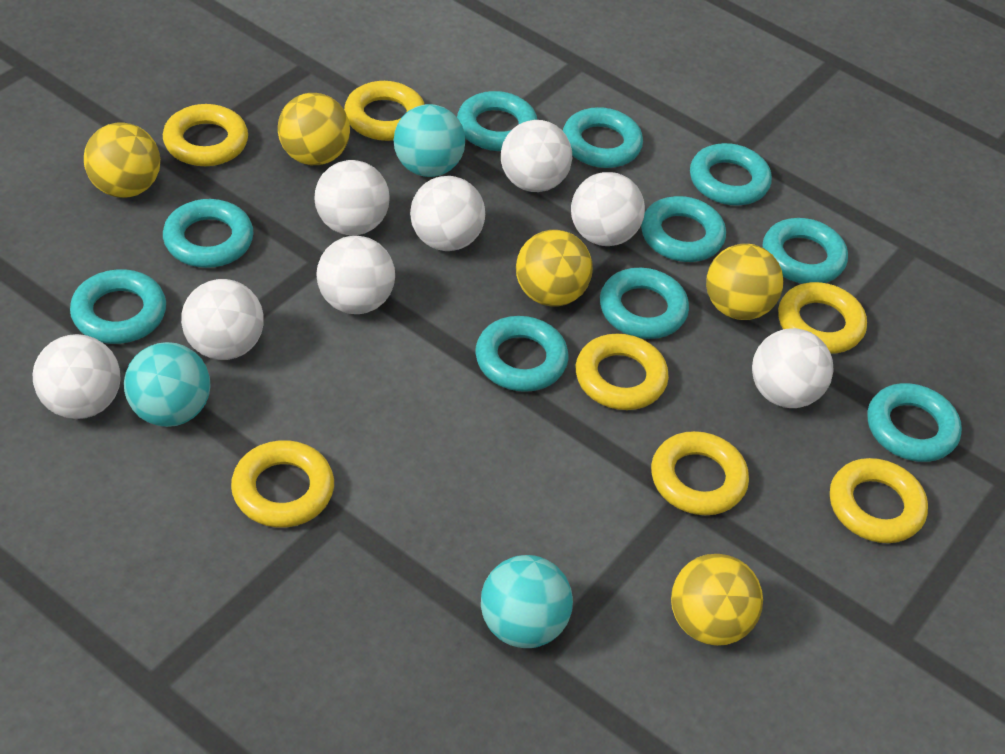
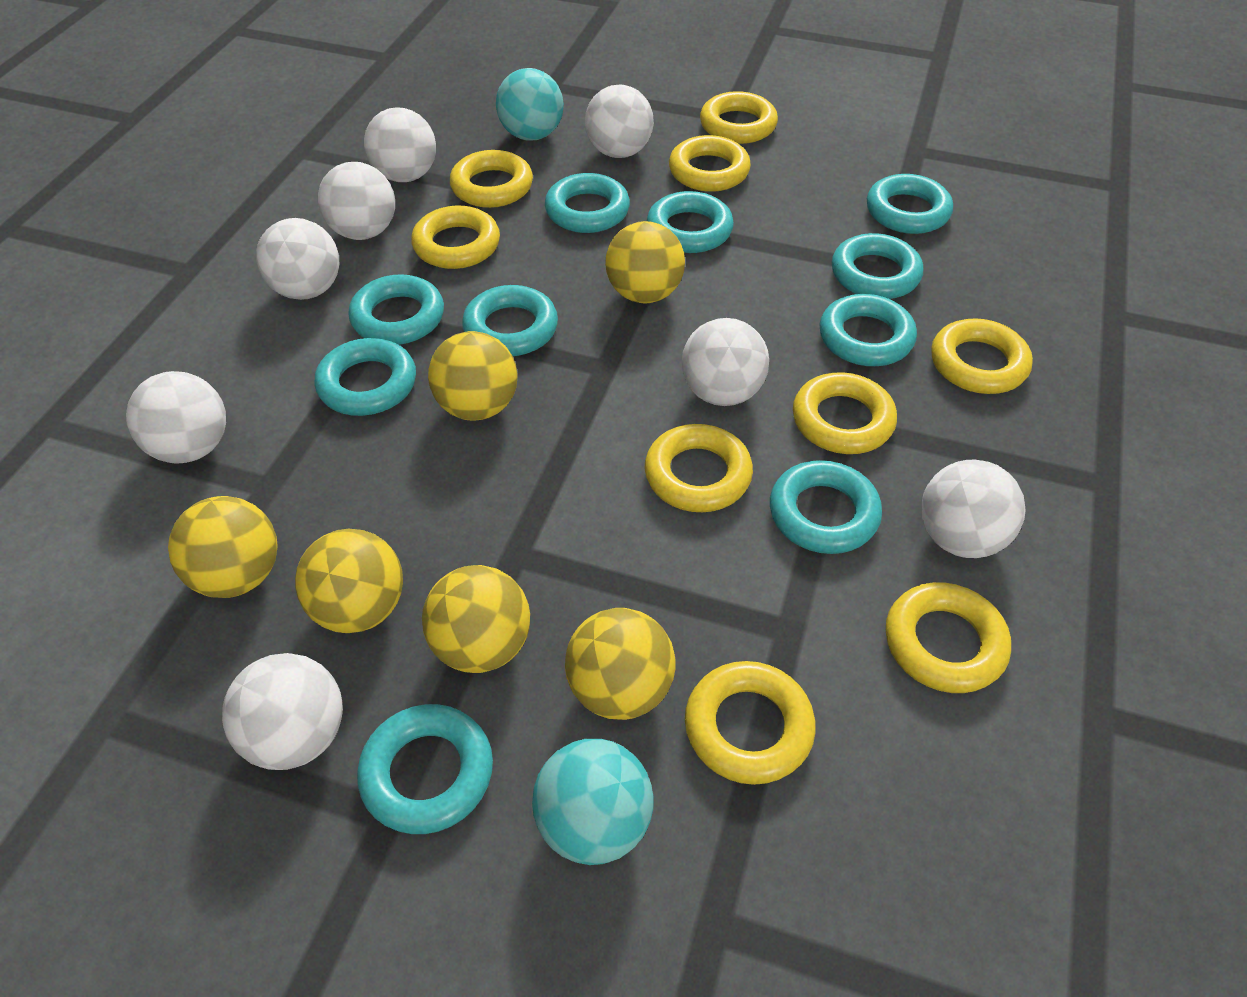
turquoise ball: [124,342,211,427] [394,104,465,177] [481,555,573,648] = 3 -> [496,68,564,141] [532,739,654,865] = 2
yellow ball: [84,122,160,198] [278,93,350,165] [516,230,593,306] [671,554,763,646] [706,244,783,320] = 5 -> [168,496,278,598] [295,529,403,633] [422,565,530,673] [428,331,518,420] [565,608,676,720] [605,221,685,303] = 6
yellow ring: [163,104,248,166] [231,440,334,528] [344,81,425,141] [576,334,669,410] [651,431,749,515] [778,282,867,354] [830,458,928,543] = 7 -> [411,206,500,269] [450,150,533,208] [645,424,753,512] [669,135,751,192] [685,661,816,785] [700,91,778,144] [793,372,897,454] [886,582,1011,693] [931,318,1033,394] = 9

